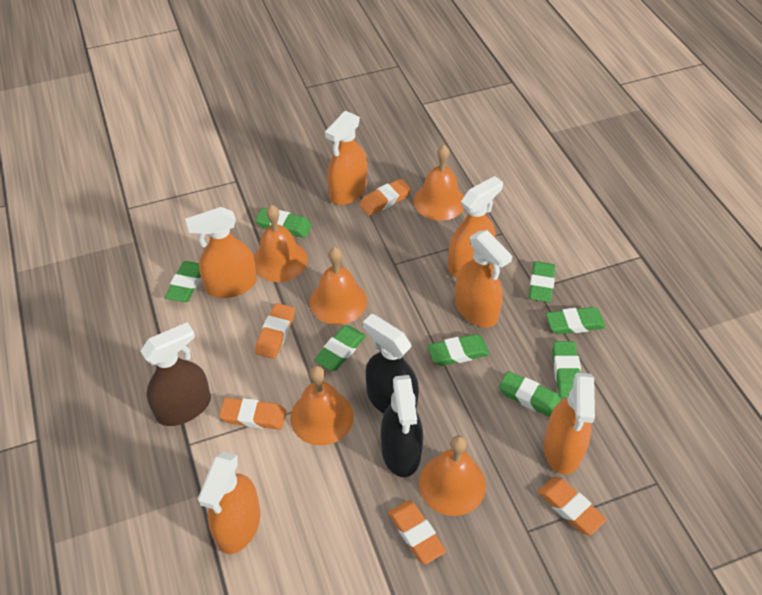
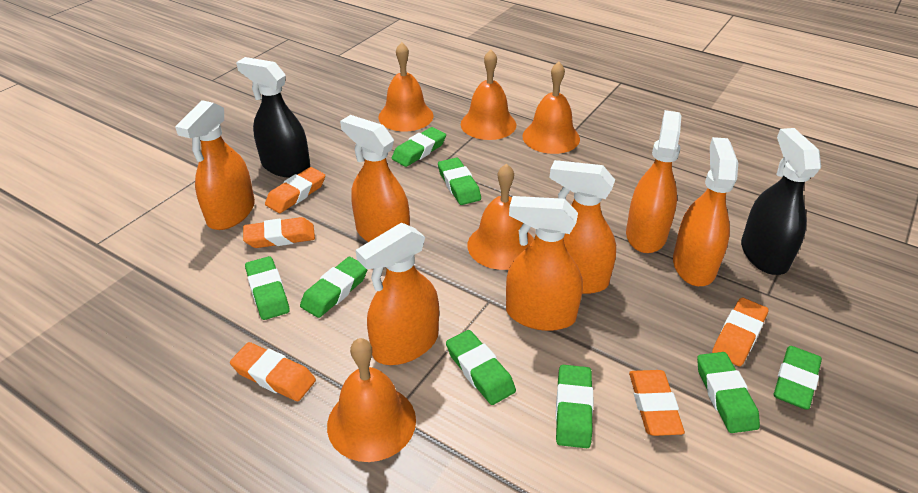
brown spray bottle: [141,322,211,426] = 1 -> none = 0
orange spray bottle: [185,207,257,298] [198,452,260,554] [325,111,367,205] [448,176,503,277] [455,230,512,328] [544,373,595,475] = 6 -> [175,100,255,230] [340,115,410,242] [356,223,439,365] [506,196,583,331] [550,160,616,294] [626,110,681,253] [673,137,738,286] = 7

